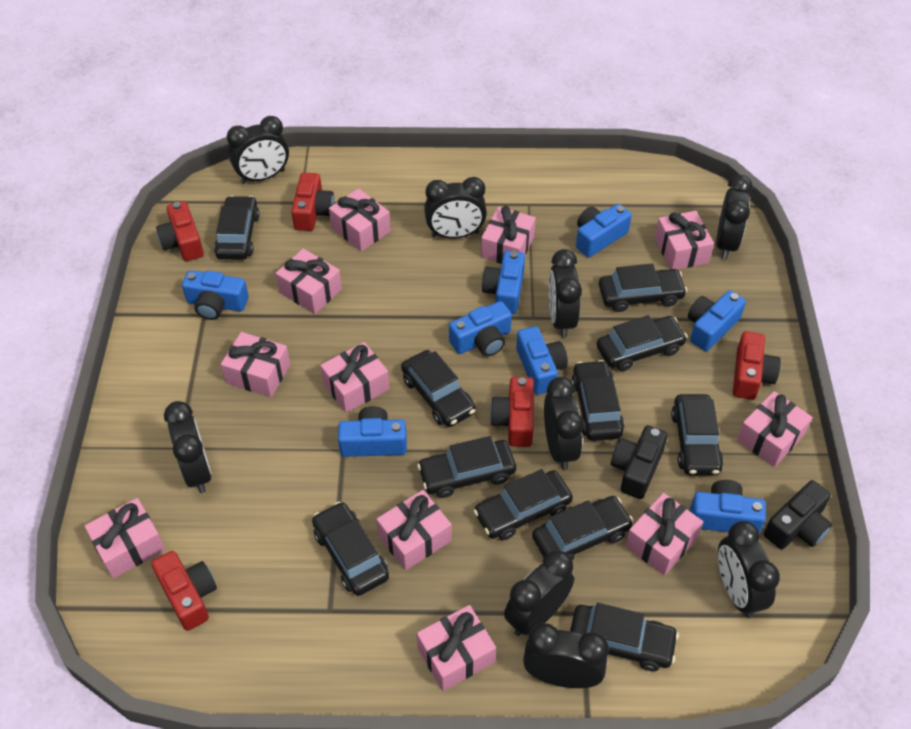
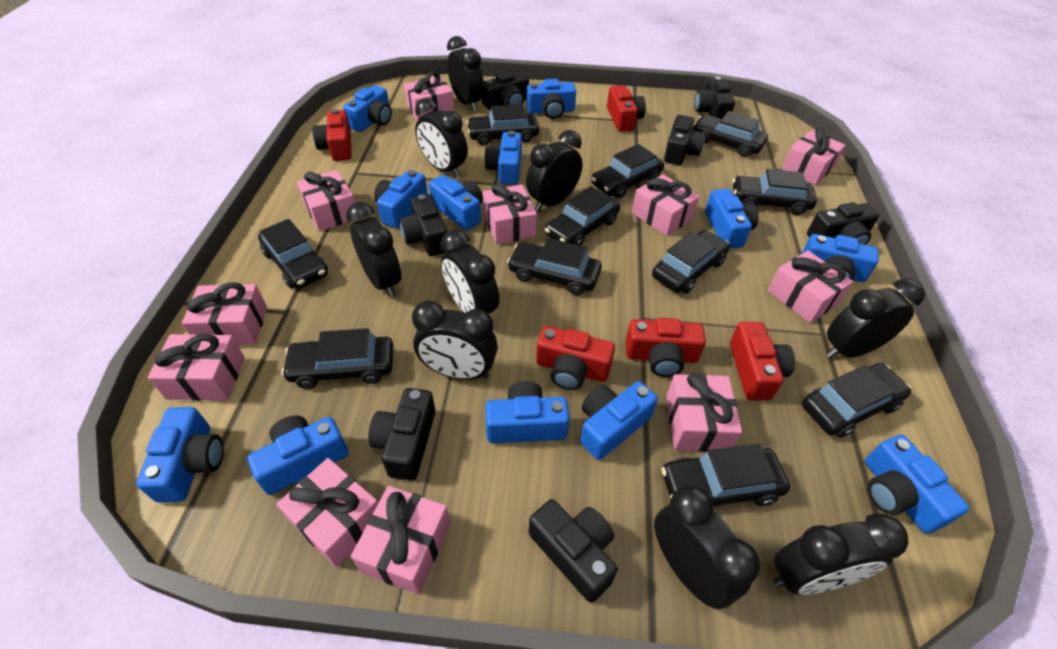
black camera: [611,425,668,499] [764,480,832,549] = 2 -> [368,388,436,481] [399,194,447,256] [482,71,529,110] [529,499,618,603] [664,115,705,165] [694,77,735,119] [807,202,879,245] = 7
blue camera: [182,270,249,320] [338,406,407,457] [449,301,512,356] [482,251,525,314] [516,326,568,395] [576,204,632,257] [688,290,746,351] [690,480,766,534] = 8 -> [136,407,224,503] [247,415,348,495] [343,85,392,132] [374,170,428,228] [429,175,483,230] [485,131,522,185] [485,381,570,443] [527,79,576,119] [580,381,658,460] [705,189,759,249] [801,234,879,282] [865,435,969,534] = 12

